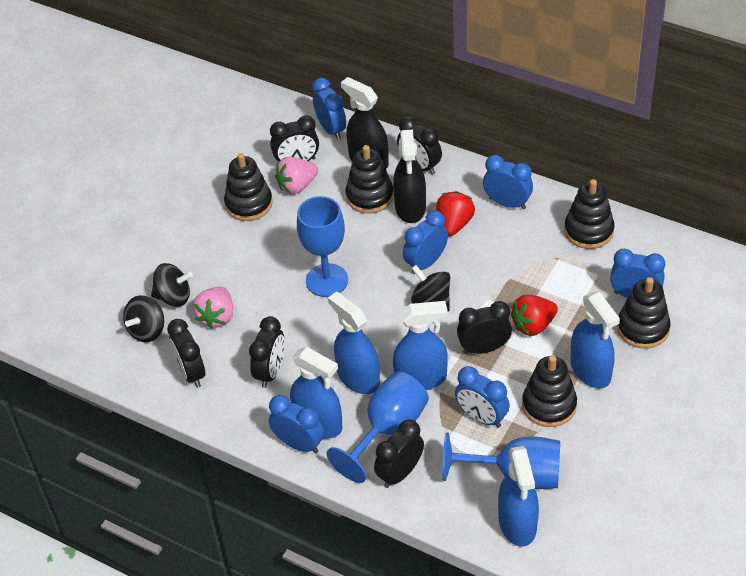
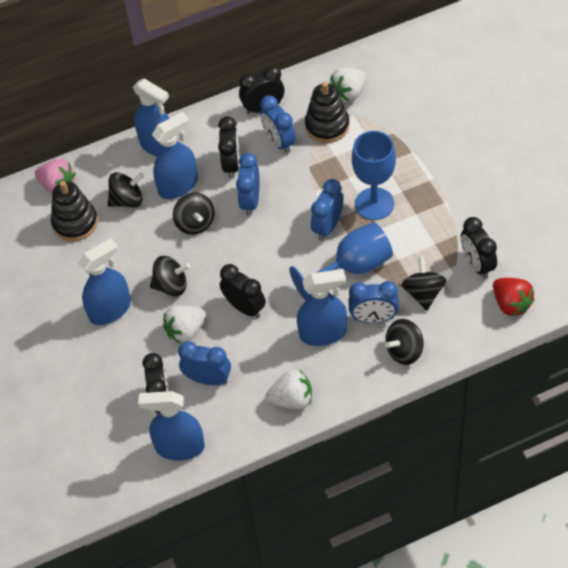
black clock: [167,319,205,388] [249,316,285,388] [270,115,319,162] [374,420,424,488] [397,116,442,175] [457,301,512,354] = 6 -> [142,353,169,413] [218,116,240,178] [220,264,266,318] [239,65,284,114] [461,217,497,279] = 5
black spinning top: [123,295,164,342] [151,263,193,307] [411,265,450,312] = 3 -> [108,172,144,208] [150,256,190,296] [173,192,214,235] [385,319,424,365] [402,256,446,311] = 5
black spray bottle: [341,77,389,169] [393,129,426,223] = 2 -> none = 0
black stacking toy: [224,153,273,221] [345,145,394,214] [522,355,577,427] [564,179,614,249] [617,277,671,349] = 5 -> [51,181,98,241] [305,82,349,143] = 2
blue clock: [269,395,324,454] [312,78,346,140] [403,211,448,274] [455,366,510,428] [483,155,533,209] [610,249,665,298] = 6 -> [178,341,231,385] [236,153,259,216] [260,95,296,153] [311,179,344,241] [348,281,399,323] = 5
blue goblet: [297,196,348,297] [326,371,429,483] [442,433,560,489] = 3 -> [289,222,393,301] [352,131,396,220] = 2
pink strawberry: [193,287,233,329] [275,157,318,195] = 2 -> [35,159,76,193] = 1
red strawberry: [436,191,475,236] [511,295,558,336] = 2 -> [493,278,535,316] = 1
white strawberry: none = 0 -> [163,306,206,344] [266,369,312,410] [330,68,366,102] = 3

